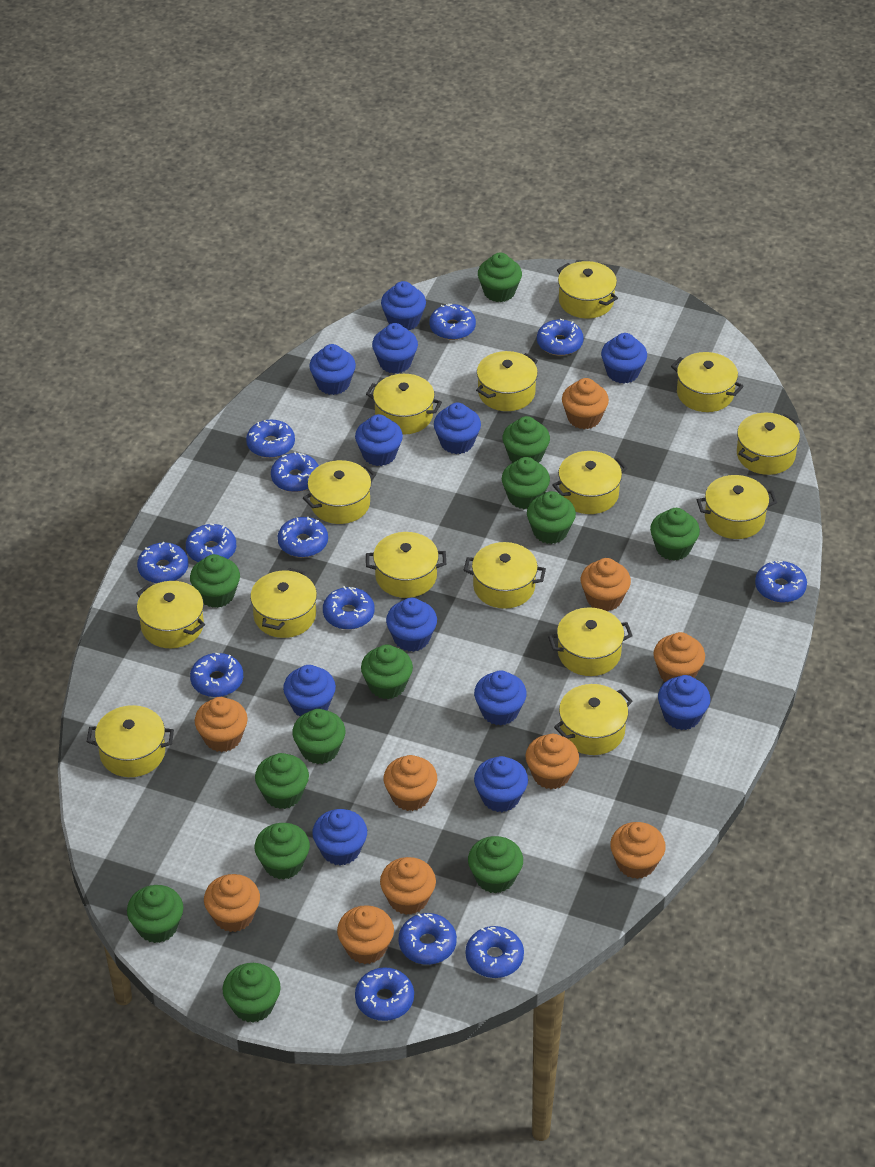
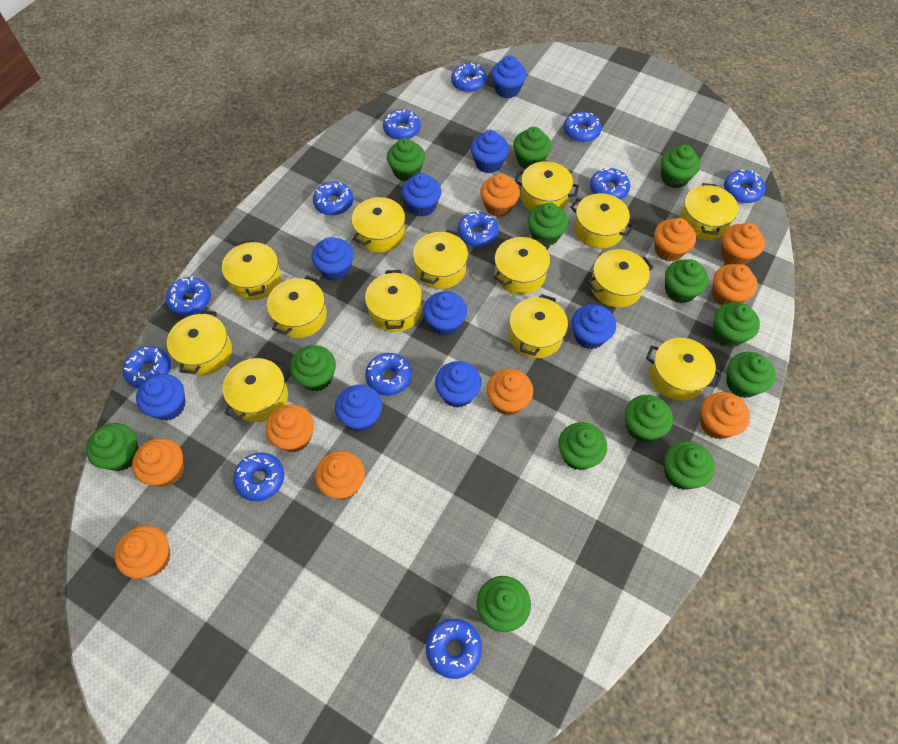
blue cupcake: [283,665,336,716] [309,344,356,395] [312,809,367,866] [355,414,403,466] [372,323,418,374] [381,281,426,330] [386,598,437,652] [434,402,481,454] [474,670,527,726] [474,756,528,812] [601,333,647,384] [658,675,710,730] = 12 -> [136,374,185,421] [311,237,354,281] [335,385,382,432] [402,173,442,217] [423,291,467,336] [435,361,481,408] [471,130,509,173] [491,55,527,98] [572,304,616,349] = 9
blue donut: [137,542,188,583] [186,523,236,562] [190,653,243,697] [246,420,295,458] [271,452,319,492] [278,516,328,558] [323,586,374,630] [355,967,414,1021] [398,913,457,965] [429,304,476,340] [465,926,524,978] [537,319,583,356] [755,561,807,603] = 13 -> [122,346,171,389] [166,277,211,316] [233,453,284,501] [313,182,353,215] [365,353,412,396] [383,109,421,140] [426,619,482,679] [451,63,487,93] [457,211,499,247] [564,111,602,142] [590,168,630,199] [724,170,765,203] = 12
yellow pot: [87,705,174,777] [136,581,205,648] [250,568,317,638] [303,460,376,524] [366,374,442,435] [366,532,446,598] [464,542,546,609] [476,351,538,411] [548,607,633,676] [553,451,627,514] [554,684,632,755] [557,261,618,319] [671,352,744,412] [697,475,777,539] [737,413,800,475] = 15 -> [167,310,232,376] [222,239,282,300] [223,355,288,422] [267,276,327,338] [352,197,405,253] [365,270,422,332] [413,230,468,289] [494,237,550,295] [509,294,568,358] [515,161,579,211] [570,193,635,249] [587,249,654,308] [646,338,722,401] [679,183,738,240] = 14

